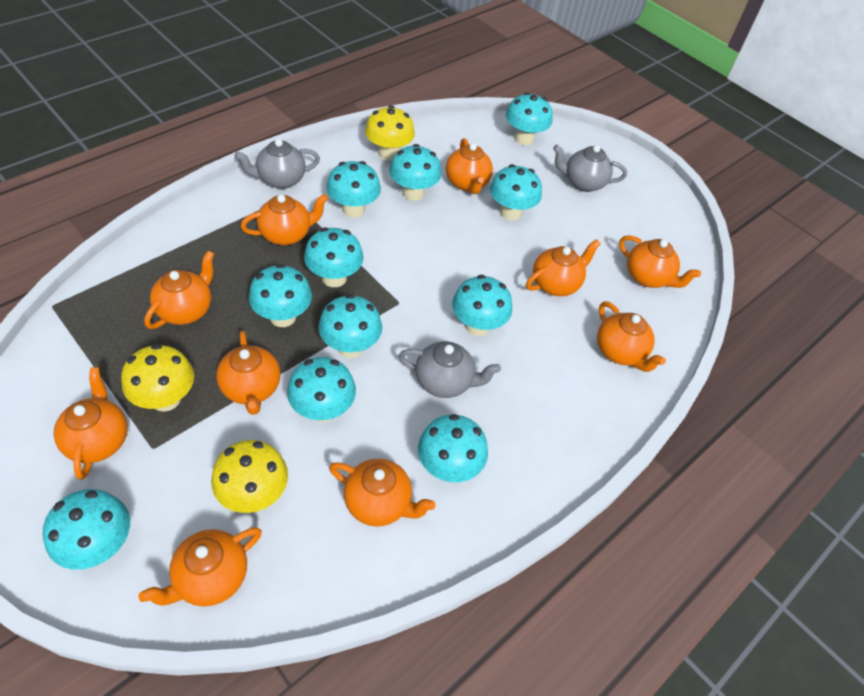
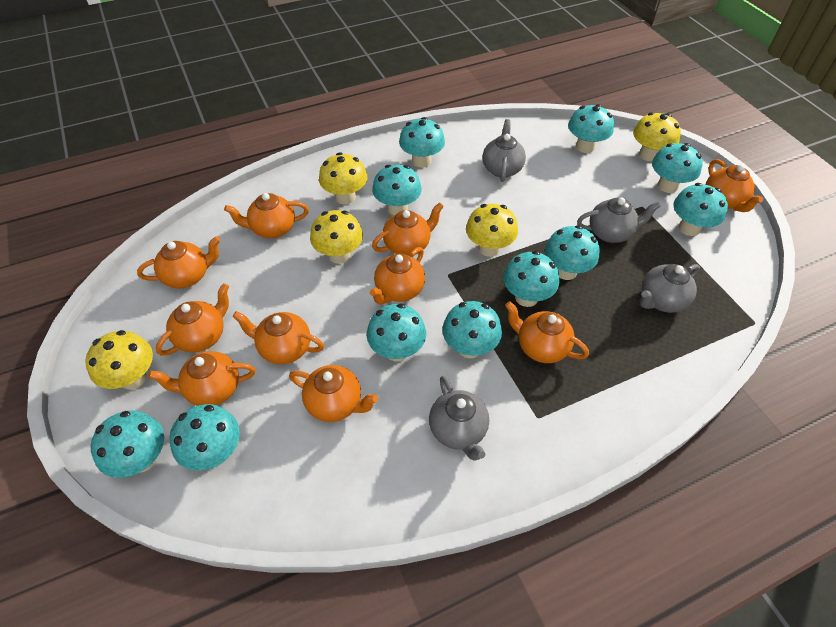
grey teapot: [234,139,320,189] [399,341,501,398] [553,145,627,192] = 3 -> [429,376,489,461] [483,119,526,182] [577,197,661,243] [640,264,700,313] = 4
yellow mushroom: [121,344,194,412] [211,440,288,513] [365,105,415,161] = 3 -> [85,330,153,390] [310,210,363,264] [319,152,367,204] [466,204,518,257] [633,112,681,161] = 5

